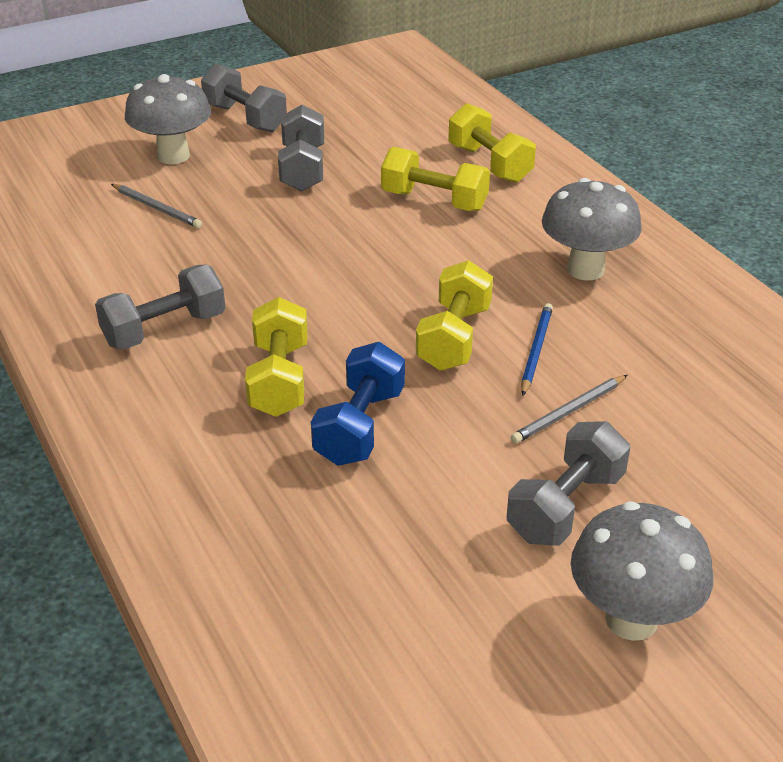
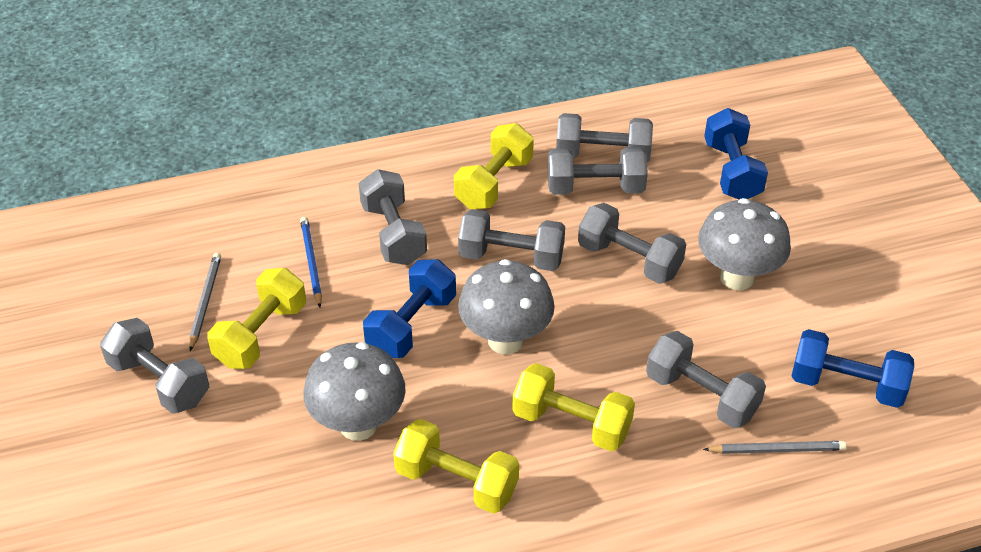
blue dumbbell: [311,342,405,466] = 1 -> [363,259,456,358] [704,108,768,200] [791,329,914,408] = 3
grey dumbbell: [95,265,226,350] [201,64,287,132] [278,105,324,191] [507,421,630,546] = 4 -> [100,318,209,414] [359,169,427,265] [458,209,565,271] [548,147,648,195] [556,113,653,162] [578,203,686,284] [646,331,766,428] = 7

